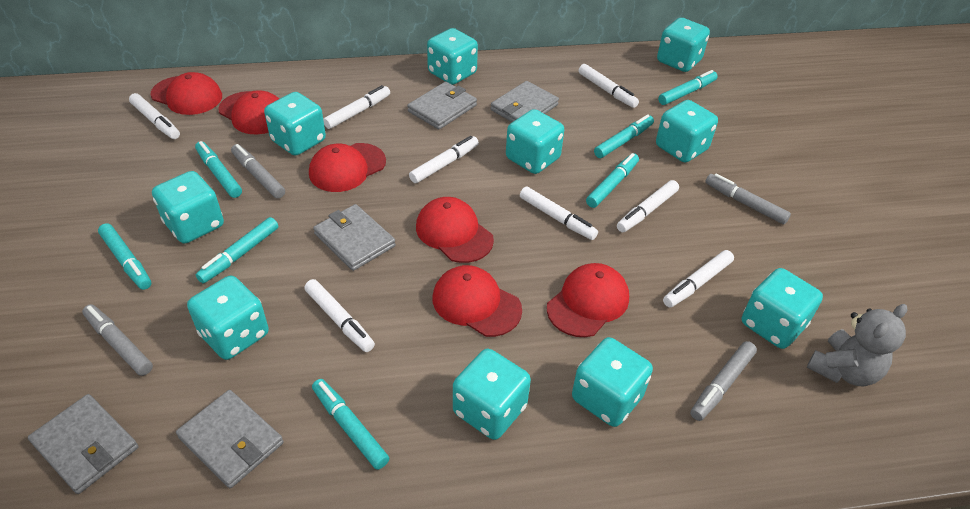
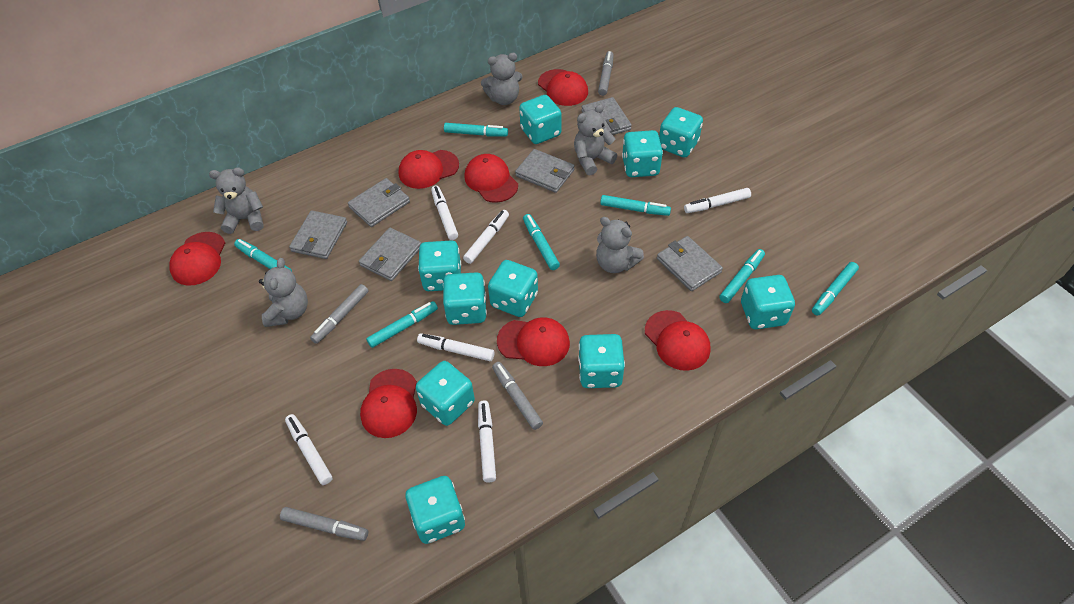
grey teddy bear: [807,304,908,386] = 1 -> [209,167,264,234] [259,258,308,327] [481,53,523,105] [574,104,618,176] [596,217,644,273] = 5
grey wallet: [28,394,138,494] [176,390,284,488] [313,204,396,271] [407,81,477,129] [491,81,559,122] = 5 -> [289,210,347,259] [348,178,410,227] [359,228,421,281] [515,149,574,193] [581,97,632,135] [657,236,723,291] = 6
red cap: [151,72,222,115] [218,90,279,134] [309,143,386,192] [416,197,494,263] [433,265,522,337] [547,263,629,337] = 6 -> [169,232,225,286] [360,369,417,438] [399,150,459,189] [464,154,518,203] [497,317,570,366] [538,69,588,106] [645,310,711,371] = 7
white marker: [129,93,180,139] [304,279,375,352] [323,85,390,129] [409,136,479,183] [520,187,598,240] [579,64,639,108] [617,180,679,232] [663,250,734,308] = 8 -> [285,414,332,485] [417,333,494,361] [431,185,458,240] [463,210,509,264] [478,400,496,482] [684,188,751,213] = 6

